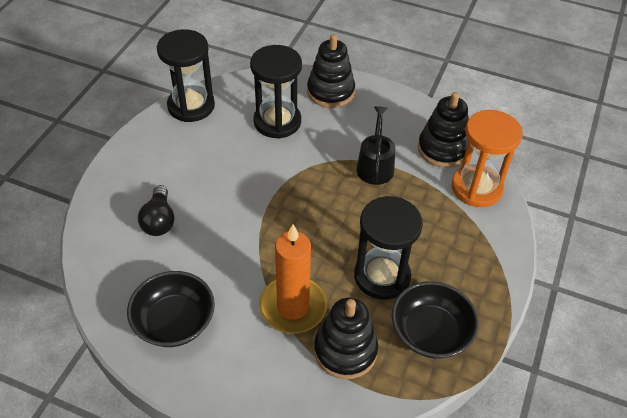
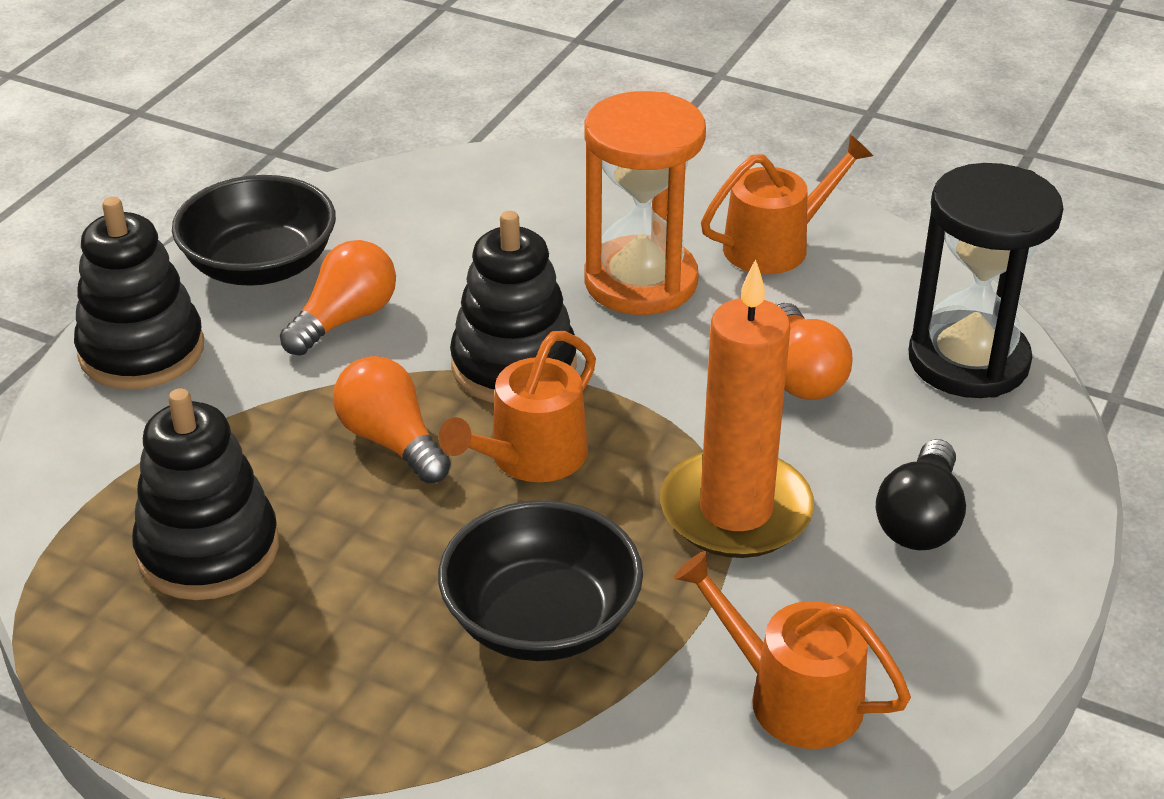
black hourglass: [157,29,215,122] [250,45,302,139] [354,196,423,300] = 3 -> [908,163,1064,398] = 1
black watering can: [356,106,395,185] = 1 -> none = 0
orange light bulb: none = 0 -> [280,240,396,356] [333,356,451,484] [777,303,853,400] = 3
orange watering can: none = 0 -> [438,331,596,482] [674,551,911,749] [701,135,873,274] = 3

